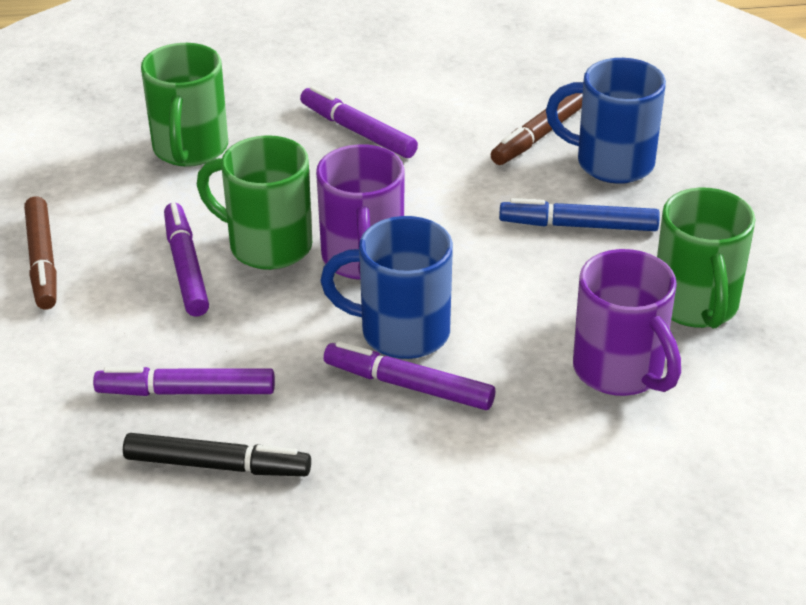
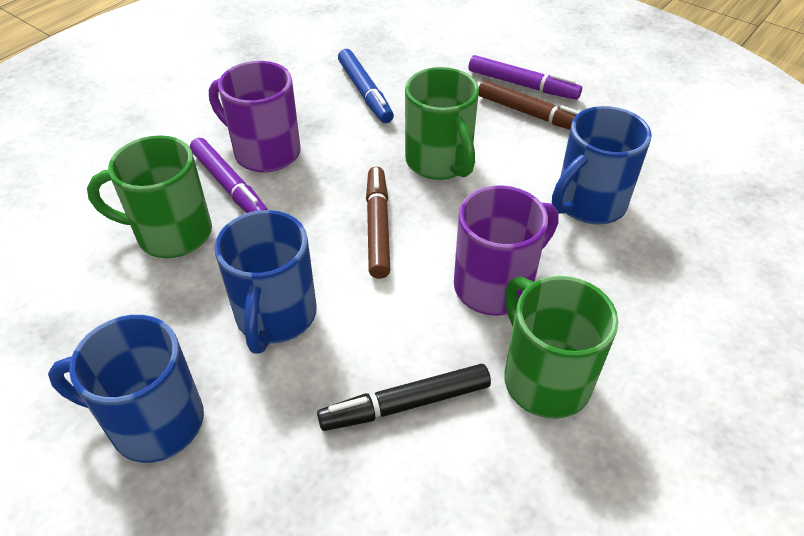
blue mug: [320,216,453,359] [546,58,666,184] = 2 -> [48,315,204,462] [215,210,317,354] [552,106,652,224] = 3
purple marker: [93,367,275,396] [164,203,209,316] [300,86,418,158] [324,341,495,410] = 4 -> [190,138,268,213] [469,55,582,100] = 2

